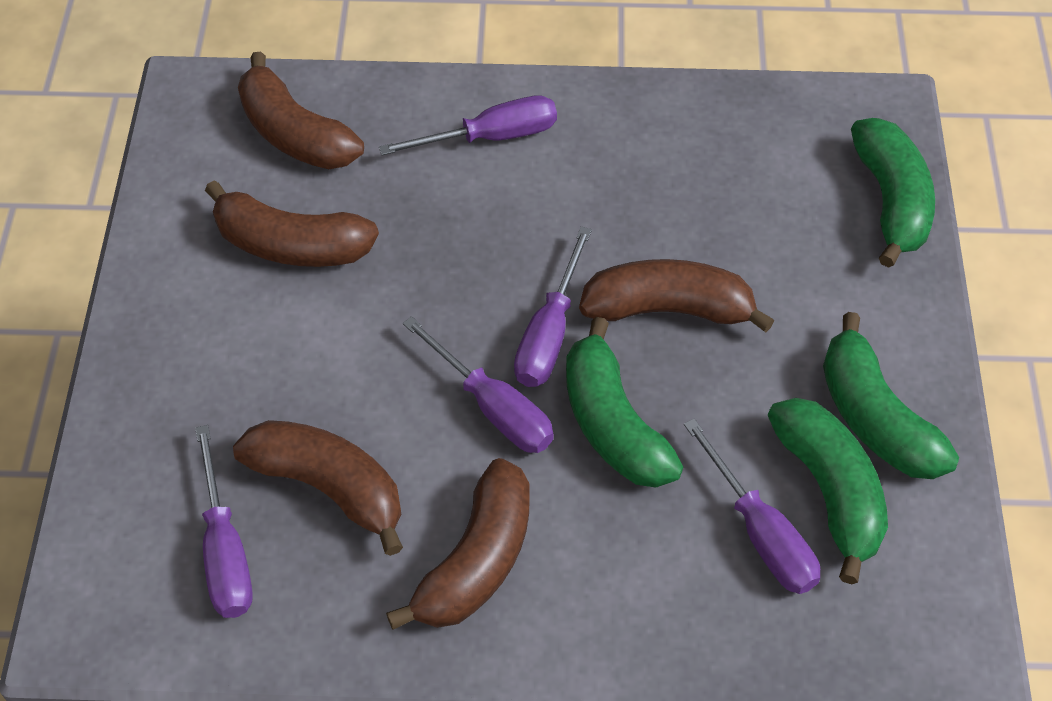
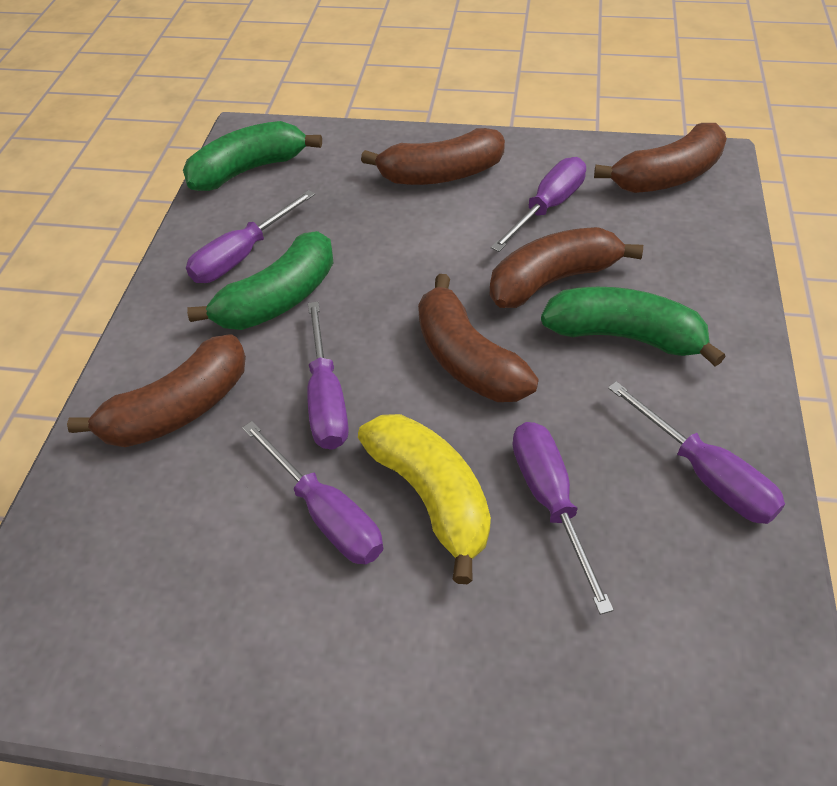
green banana: [566,317,683,487] [768,398,888,584] [823,312,959,479] [851,118,935,268] = 4 -> [183,121,322,191] [187,231,333,330] [541,287,726,367] = 3
purple screwdriver: [195,425,253,618] [379,95,557,155] [403,316,554,453] [514,226,592,387] [684,418,820,594] = 5 -> [186,190,315,283] [242,421,383,564] [307,302,349,450] [491,157,586,252] [512,422,614,615] [608,381,785,524] = 6
yellow banana: none = 0 -> [358,414,491,584] = 1

